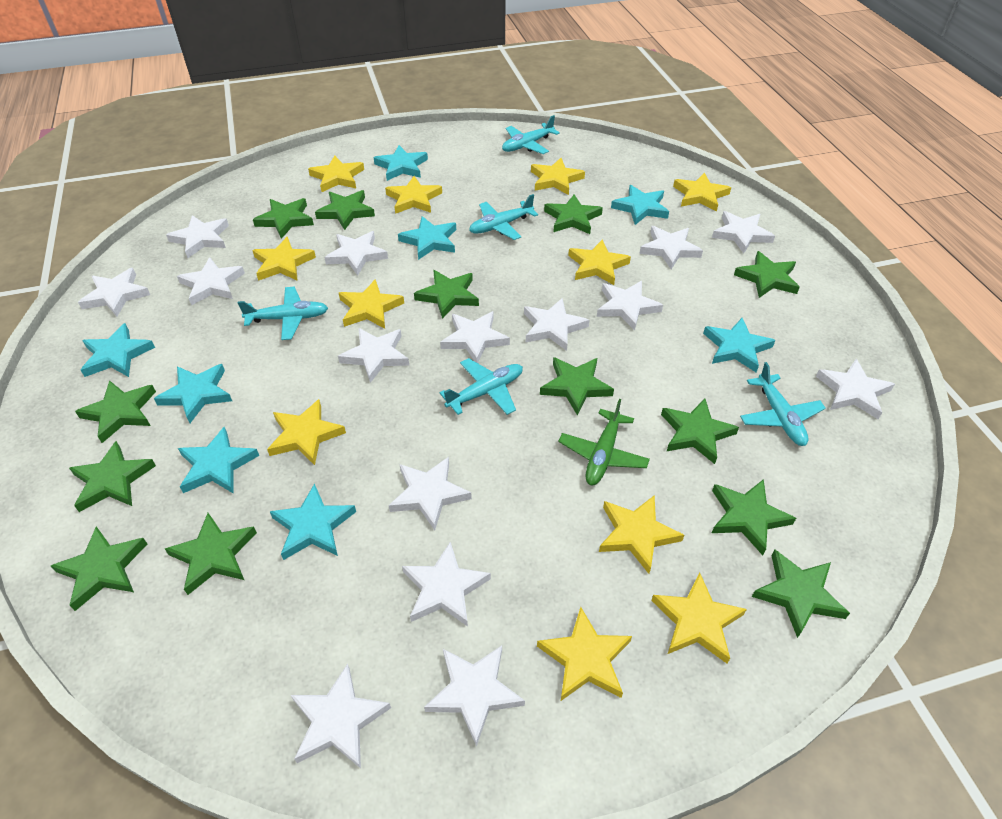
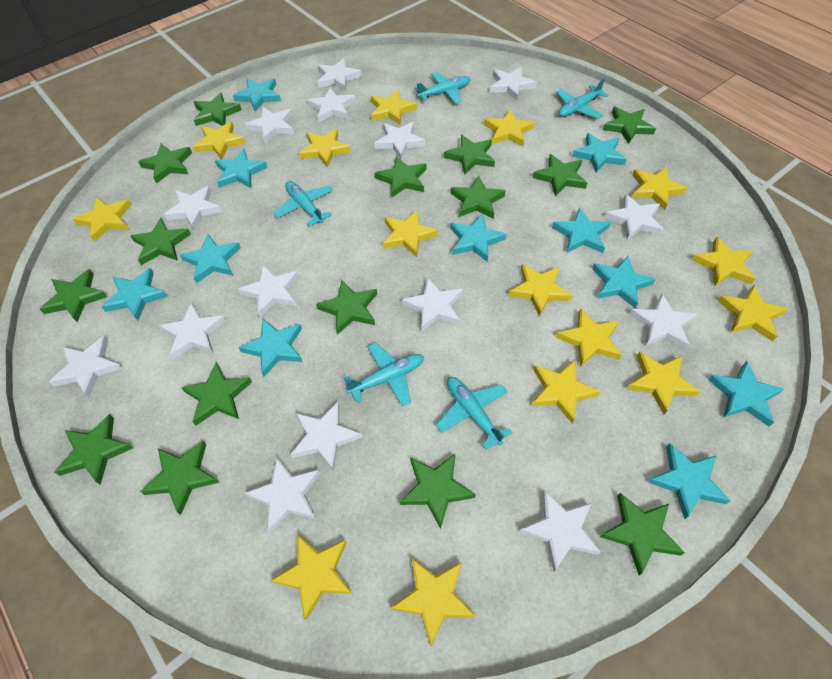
green plane: [558,399,650,485] = 1 -> none = 0
green star: [51,527,147,611] [69,441,156,512] [75,380,156,443] [165,513,257,595] [253,198,314,239] [315,190,375,230] [414,270,479,319] [540,357,614,415] [544,194,603,234] [661,399,739,464] [712,479,796,555] [734,251,800,298] [752,550,850,638] = 13 -> [40,269,107,322] [55,414,133,485] [131,218,191,265] [138,144,192,184] [140,441,220,515] [181,362,252,426] [194,92,242,126] [316,280,377,335] [375,156,427,198] [399,454,476,529] [444,135,495,175] [450,176,505,219] [533,154,587,196] [600,493,685,575] [603,107,656,144] = 15
turquoise star: [81,323,155,377] [154,364,232,423] [178,427,259,494] [270,483,356,560] [374,145,428,181] [398,216,456,260] [611,185,669,225] [703,318,775,372] = 8 -> [101,268,168,321] [180,234,241,284] [215,149,268,189] [233,78,281,111] [238,319,303,377] [450,214,507,262] [552,207,611,253] [572,133,627,173] [592,256,656,309] [648,443,730,519] [708,361,784,427] = 11
yellow star: [252,237,316,281] [267,399,346,465] [308,155,364,192] [339,279,404,329] [385,176,442,214] [531,158,585,195] [537,607,632,701] [568,239,631,285] [599,495,684,574] [651,573,747,664] [673,173,731,212] = 11 -> [73,197,131,242] [193,121,246,159] [271,534,353,620] [299,129,351,168] [371,89,417,125] [382,210,438,257] [391,558,476,646] [484,110,535,146] [509,264,572,317] [531,360,600,424] [556,308,622,367] [627,352,700,415] [632,167,688,210] [692,236,756,286] [718,285,788,341] = 15

